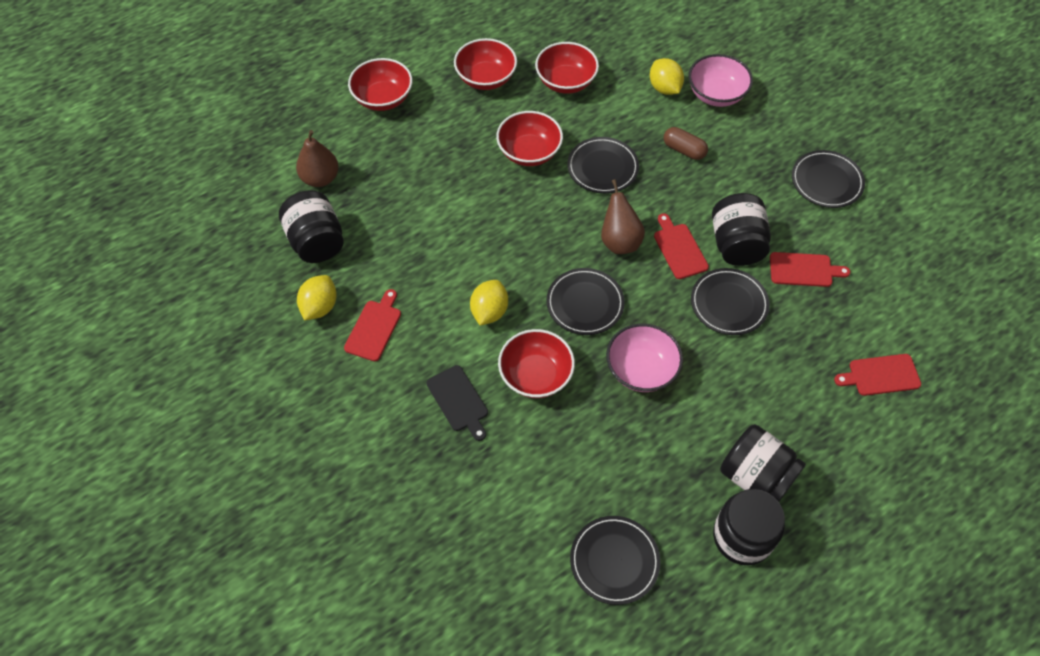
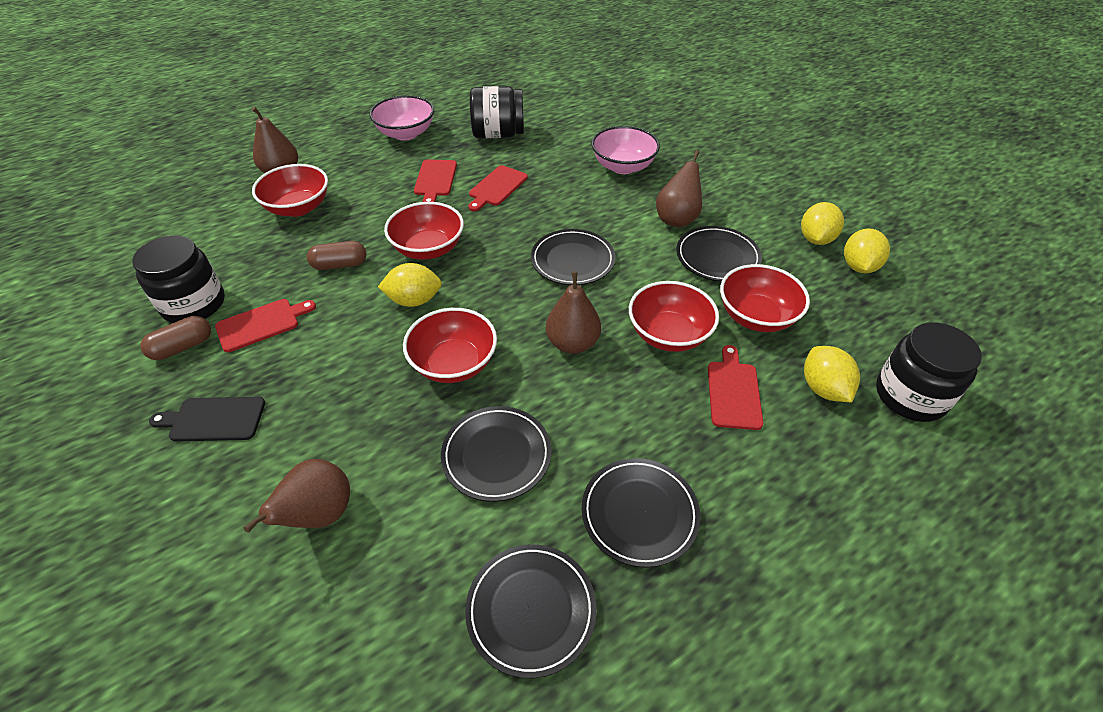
black jar: [279,190,344,263] [712,193,771,266] [713,489,785,565] [720,424,806,502] = 4 -> [132,235,225,323] [470,86,524,138] [876,322,982,422] = 3
brown capsule: [664,127,708,160] = 1 -> [141,316,211,360] [307,241,366,270] = 2
brown pear: [296,130,339,187] [601,179,645,254] = 2 -> [243,459,350,533] [252,107,298,173] [546,271,601,354] [656,150,702,227] = 4
yellow lemon: [297,275,337,320] [470,280,508,325] [650,58,684,95] = 3 -> [378,263,442,307] [801,202,844,245] [804,346,860,402] [844,229,890,273] = 4

